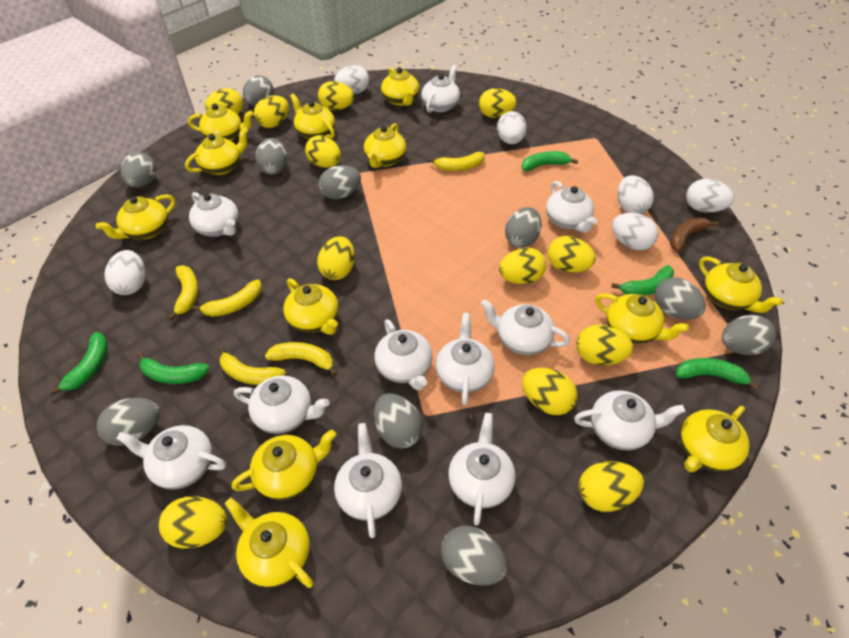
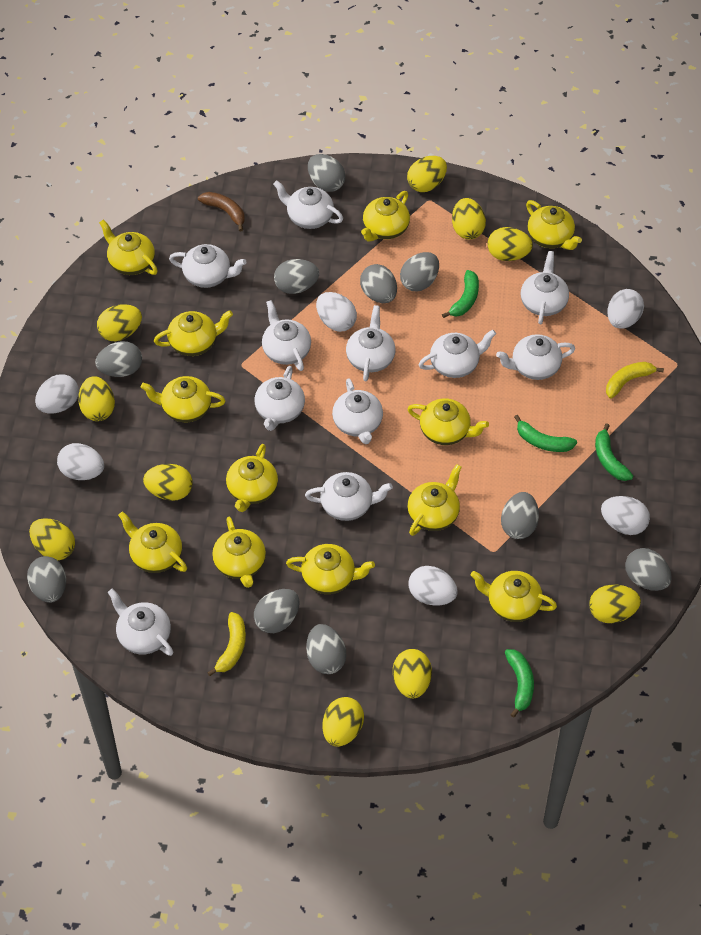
green banana: [49,332,108,395] [137,352,210,384] [522,151,578,171] [612,265,674,296] [676,358,759,390] = 5 -> [442,270,479,318] [505,649,534,718] [514,415,577,452] [595,423,633,481] = 4
yellow banana: [168,266,198,320] [192,280,262,317] [219,346,286,385] [265,342,337,376] [428,152,485,171] = 5 -> [207,612,246,676] [606,362,664,399] = 2
yellow egg: [159,496,227,549] [205,88,243,114] [254,96,289,128] [305,135,341,168] [317,236,355,280] [318,81,354,110] [479,88,517,118] [499,247,546,284] [522,368,578,415] [547,236,596,273] [576,325,633,366] [579,461,644,512] = 12 -> [29,518,75,560] [78,376,115,421] [97,304,142,341] [143,464,193,501] [323,697,364,747] [393,649,432,698] [407,156,447,192] [452,198,486,240] [487,227,533,261] [589,584,641,623] = 10

